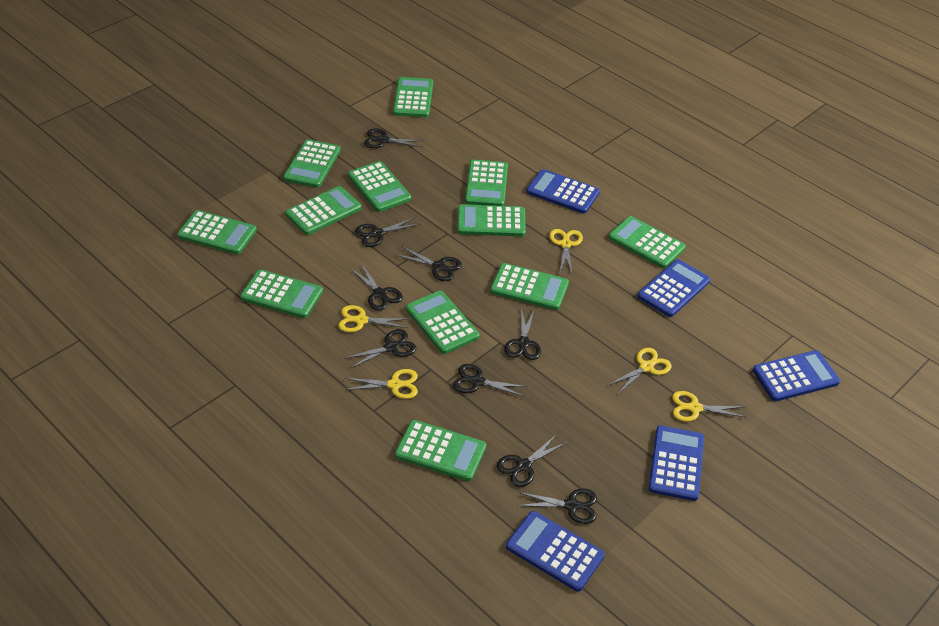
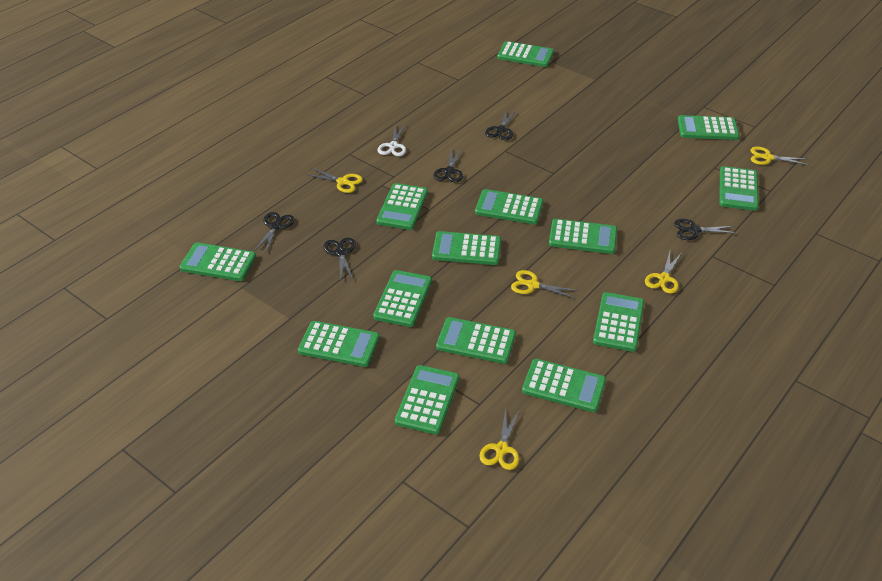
black scissors: [344,329,416,368] [350,264,403,311] [355,217,420,247] [364,128,425,148] [397,247,462,281] [453,364,528,397] [497,434,567,487] [504,308,541,360] [517,488,597,524] = 9 -> [254,212,295,254] [323,238,356,279] [433,149,463,182] [485,111,516,140] [674,219,736,240] = 5
blue calculator: [506,511,605,592] [526,169,600,214] [638,259,710,317] [648,425,704,501] [753,350,840,401] = 5 -> none = 0
green calculator: [177,210,257,254] [240,269,323,318] [283,139,341,188] [286,186,362,235] [348,161,411,212] [393,77,433,117] [395,420,486,481] [406,291,479,354] [457,204,526,236] [465,160,508,206] [490,263,569,310] [608,216,686,268] = 12 -> [180,242,256,281] [298,321,380,367] [373,270,432,327] [376,183,428,230] [395,365,459,434] [432,231,501,265] [436,317,516,364] [475,189,543,224] [497,41,554,67] [522,359,606,412] [549,219,617,254] [593,292,644,352] [678,115,740,140] [719,166,759,211] = 14
white scissors: none = 0 -> [378,125,406,156] = 1

